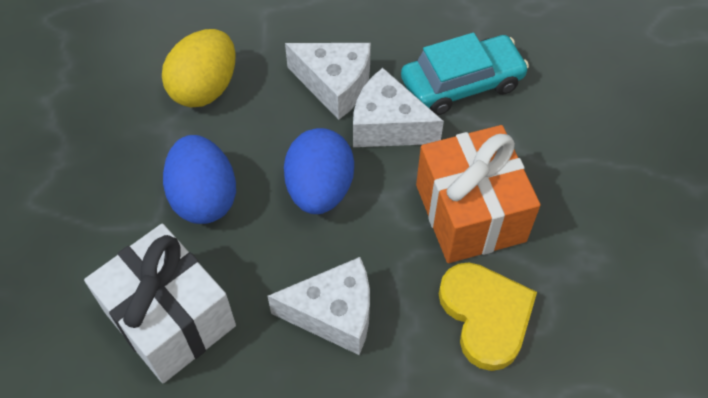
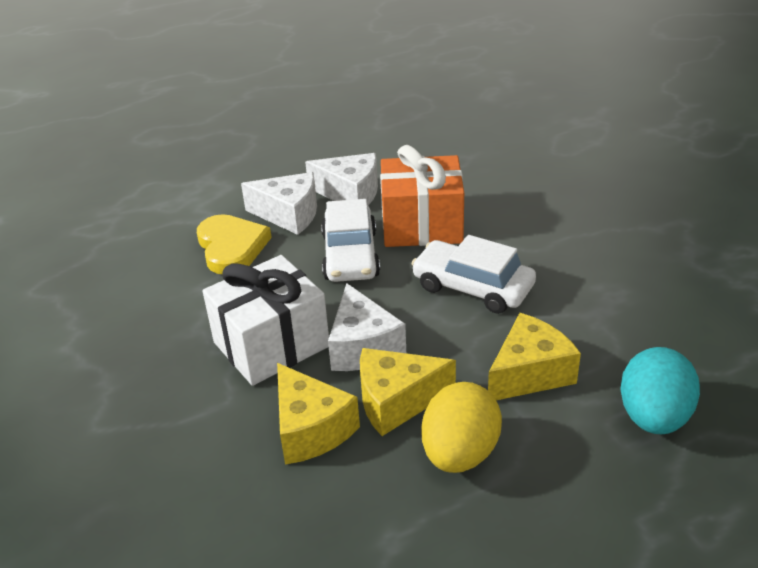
blue egg: [163,135,236,224] [284,128,354,214] = 2 -> none = 0
turquoise car: [401,32,529,115] = 1 -> none = 0
turquoise egg: none = 0 -> [620,347,700,434] = 1
white car: none = 0 -> [321,199,380,282] [411,235,536,314] = 2
yellow cheese: none = 0 -> [277,363,360,465] [360,348,456,436] [488,313,581,400] = 3

